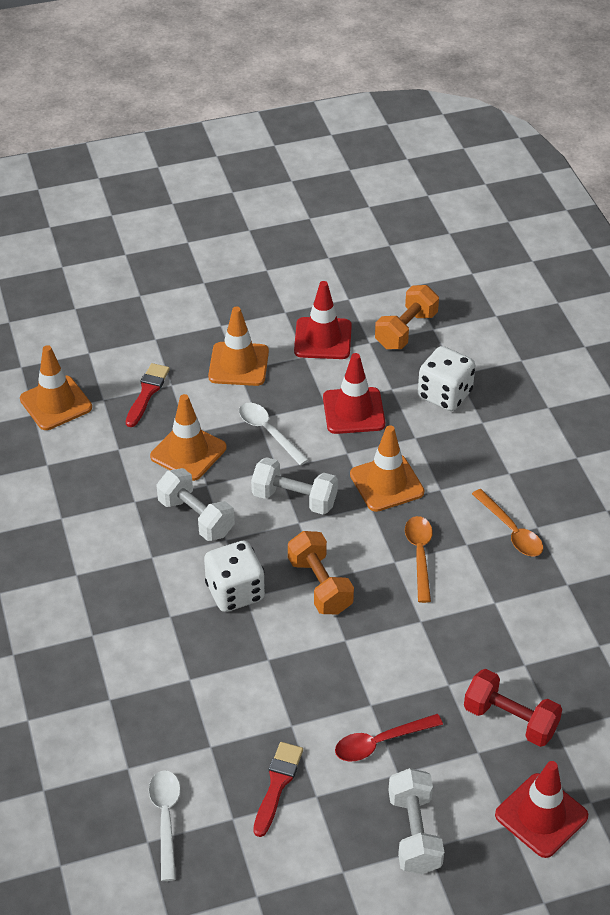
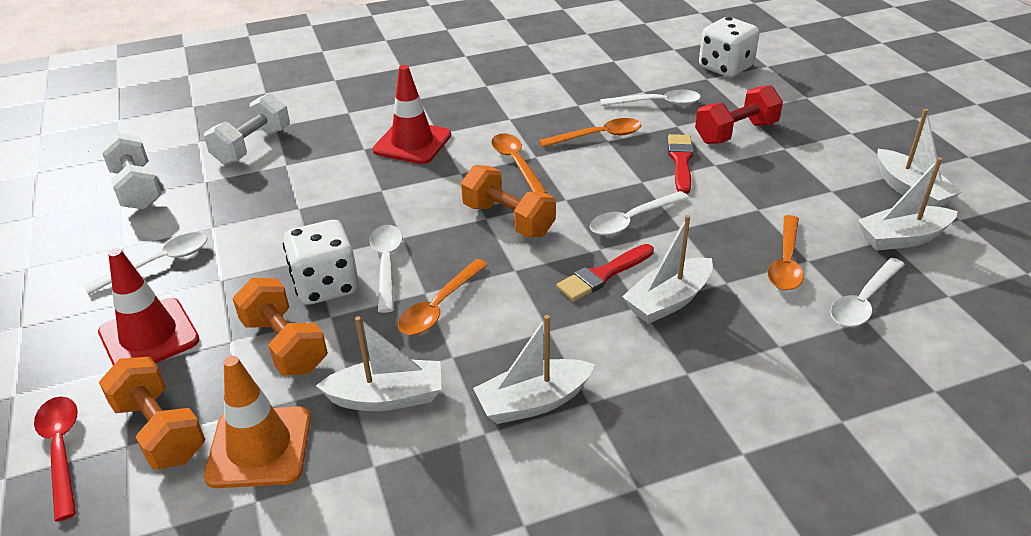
orange dumbbell: [288,531,354,614] [375,285,439,349] = 2 -> [99,357,206,469] [233,278,328,376] [461,165,556,237] = 3
orange spoon: [405,516,433,603] [472,489,543,557] = 2 -> [398,259,488,335] [491,133,547,194] [539,118,641,147] [768,215,804,290] = 4
orange traffic cone: [20,345,92,430] [150,394,226,481] [208,306,269,386] [350,425,424,512] = 4 -> [204,356,311,488] = 1
red traffic cone: [294,281,352,359] [323,353,385,434] [495,761,588,858] = 3 -> [98,248,200,366] [373,65,451,164] = 2
white boat: none = 0 -> [316,316,441,411] [473,315,595,424] [622,215,713,324] [858,157,958,251] [877,109,961,207] = 5
white dumbbell: [156,468,235,541] [251,457,338,515] [388,768,444,874] = 3 -> [100,132,162,210] [204,93,290,165] = 2
white spoon: [149,770,180,881] [239,403,309,466] = 2 -> [83,232,208,295] [370,225,403,313] [590,191,689,236] [600,89,701,106] [830,258,905,327] = 5

